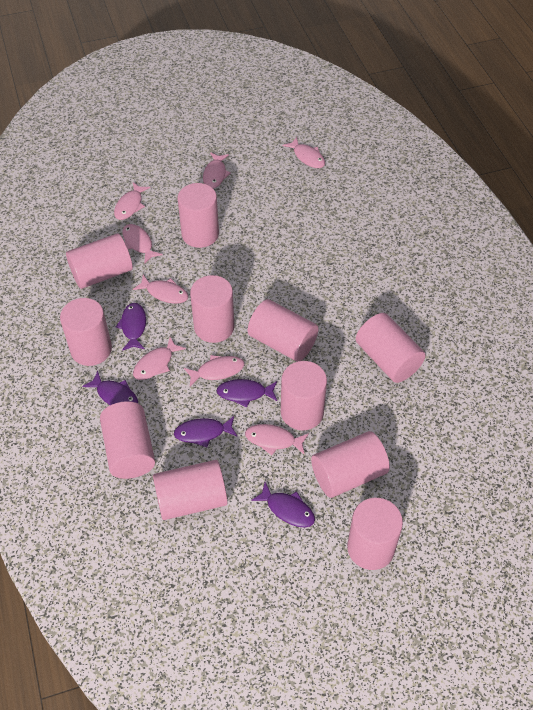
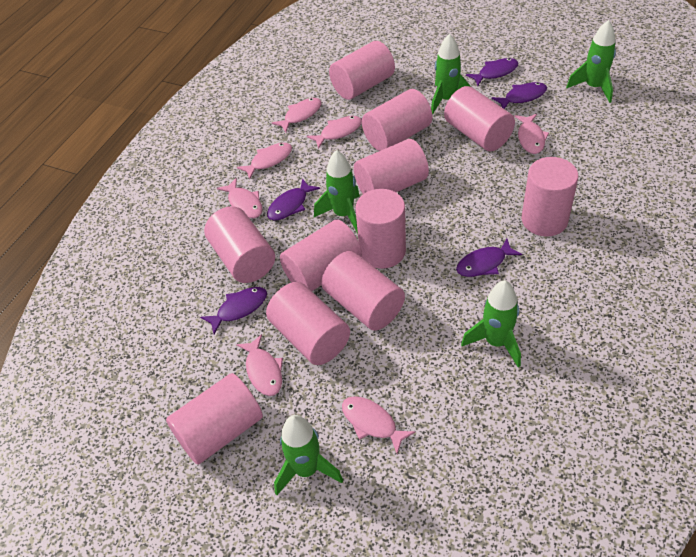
green rocket: none = 0 -> [274,415,343,495] [314,150,359,234] [431,34,471,115] [461,280,521,368] [566,20,616,103] = 5
pink fish: [114,182,150,220] [122,224,163,264] [133,275,188,304] [133,337,186,380] [184,355,244,386] [203,152,231,189] [245,424,309,455] [283,137,325,168] = 8 -> [217,178,263,218] [236,334,283,396] [237,143,292,179] [272,98,321,132] [307,116,362,149] [342,396,415,454] [515,114,549,154] = 7

